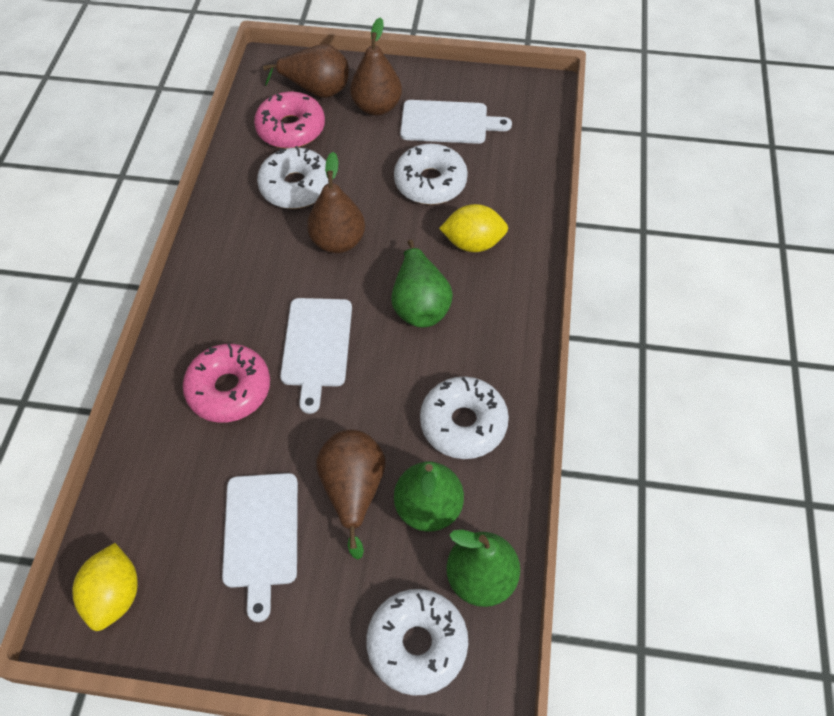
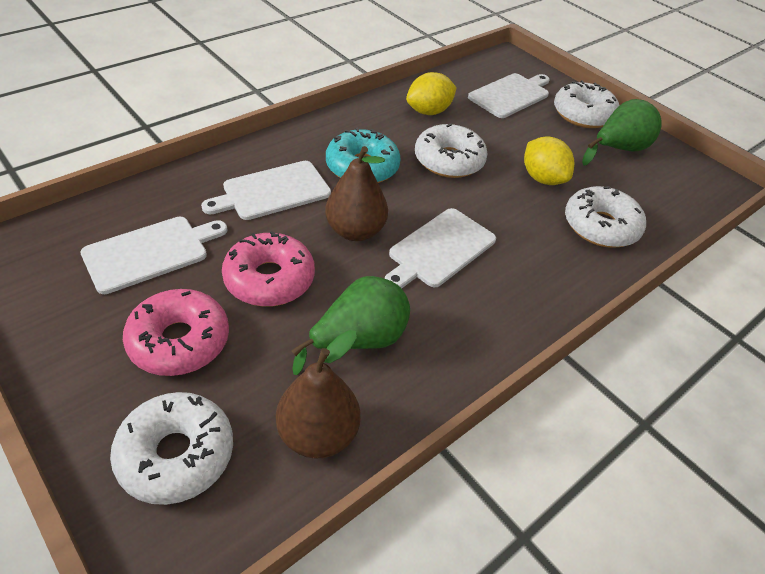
brown pear: [263,44,349,98] [307,152,365,253] [316,430,385,560] [350,17,402,116] = 4 -> [276,330,361,458] [325,146,388,241] = 2
green pear: [391,240,453,328] [394,461,464,532] [446,530,520,607] = 3 -> [292,276,410,375] [582,99,662,166] = 2
turquoise donut: none = 0 -> [326,128,401,183] = 1
white cutting board: [222,473,298,622] [280,298,352,414] [400,100,512,144] = 3 -> [80,217,227,294] [201,161,331,220] [385,208,496,288] [468,73,550,118] = 4

